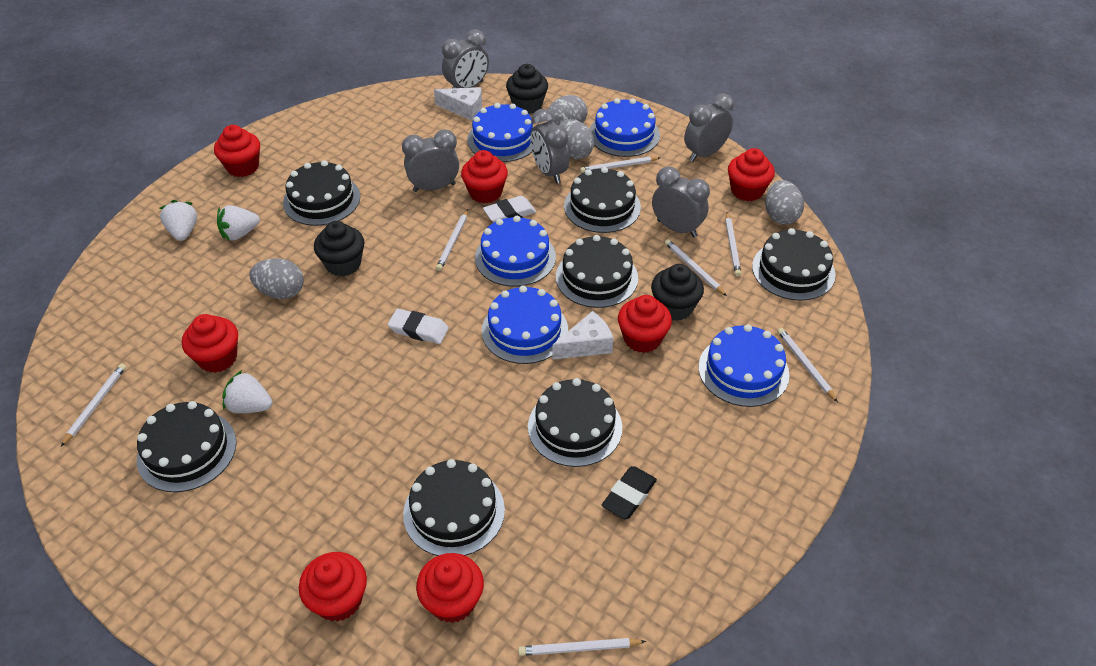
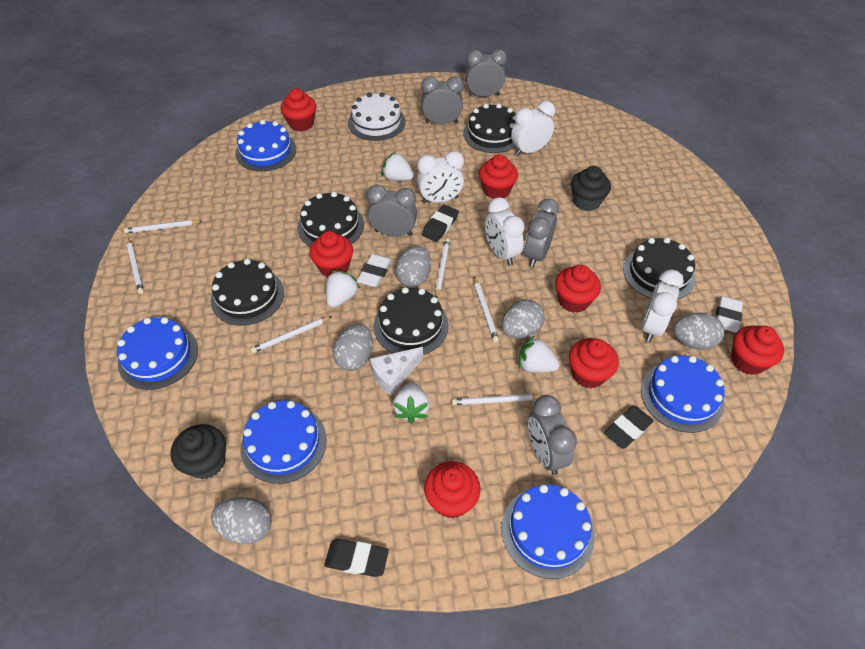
black cake: [137,401,236,492] [283,160,360,226] [403,459,505,556] [528,378,622,467] [556,235,638,308] [564,167,641,233] [752,228,836,301] = 7 -> [211,259,284,326] [297,192,364,247] [374,287,449,355] [463,104,516,153] [623,238,695,300] = 5
black cupcake: [314,221,365,277] [506,64,548,114] [651,264,704,321] = 3 -> [171,424,226,479] [571,166,611,211] = 2
black eraser: [602,466,657,519] = 1 -> [324,539,389,577] [422,205,459,242] [604,406,653,449] = 3
grey egg: [249,258,304,299] [547,95,588,126] [559,119,594,159] [765,180,804,225] = 4 -> [211,497,272,544] [333,324,373,371] [395,246,431,287] [502,300,545,339] [673,313,724,350] = 5
white cake: none = 0 -> [348,92,406,141] = 1
white cheese: [434,87,482,121] [552,311,613,360] = 2 -> [370,347,423,396] = 1
white clock: none = 0 -> [417,151,464,203] [485,197,525,266] [511,101,555,156] [641,269,684,342] = 4
white pencil: [61,364,126,447] [436,209,468,271] [518,638,646,656] [580,156,661,173] [665,239,727,296] [725,212,741,276] [777,328,838,402] = 7 -> [124,220,202,233] [127,238,144,294] [251,316,332,353] [435,238,450,298] [452,394,542,405] [474,277,499,342] = 6
white strawberry: [159,200,197,241] [217,205,260,241] [222,370,273,413] = 3 -> [326,270,360,308] [382,152,414,181] [393,382,430,424] [519,336,560,373] = 4

